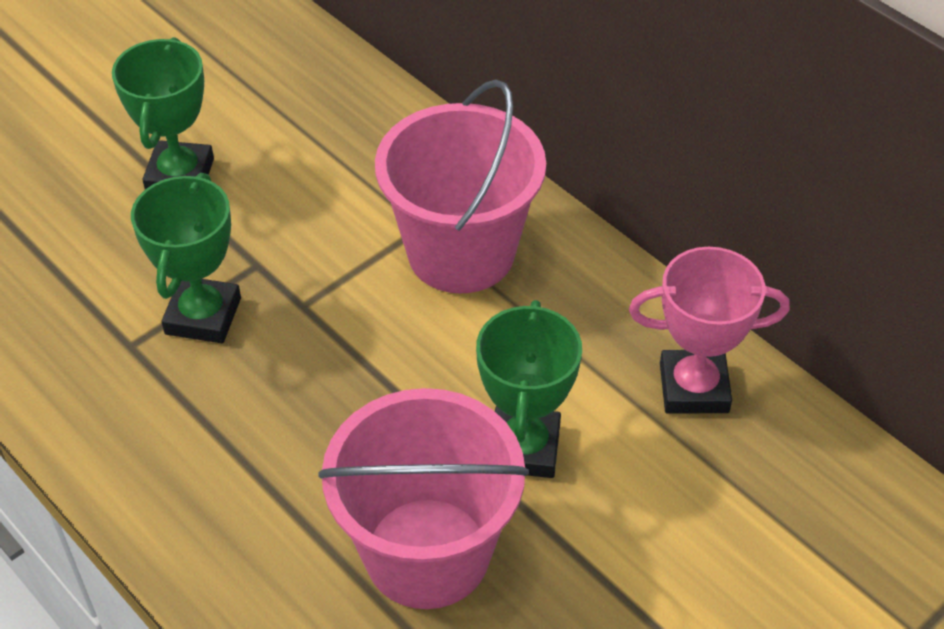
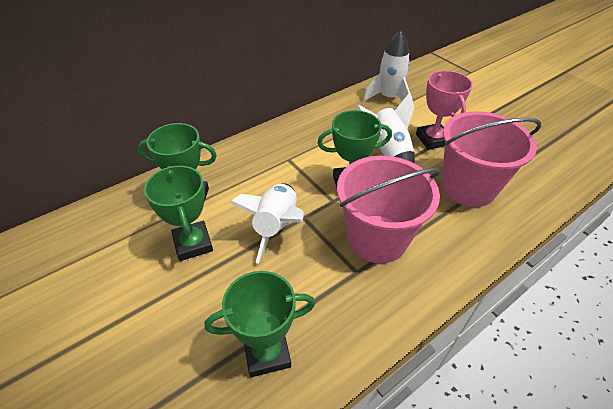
green trophy: [112,37,214,189] [131,173,241,343] [476,300,582,478] = 3 -> [138,123,217,202] [144,166,213,261] [204,271,315,377] [317,110,392,188] = 4
white rocket: none = 0 -> [230,183,304,264] [357,92,415,164] [363,30,410,101] = 3

